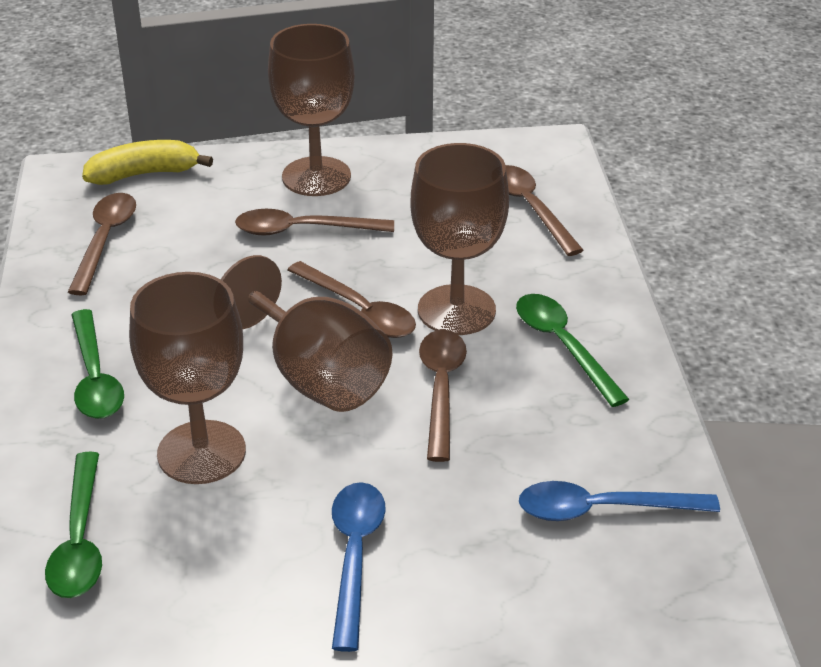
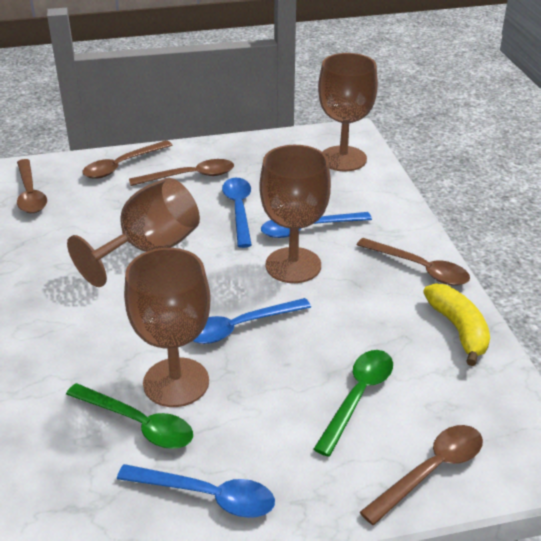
blue spoon: [332,482,386,652] [519,481,720,521] = 2 -> [117,464,275,518] [193,298,311,344] [222,178,252,248] [261,212,372,238] = 4
green spoon: [45,451,102,598] [71,309,124,419] [516,294,629,407] = 3 -> [66,383,193,449] [314,350,393,457] = 2

